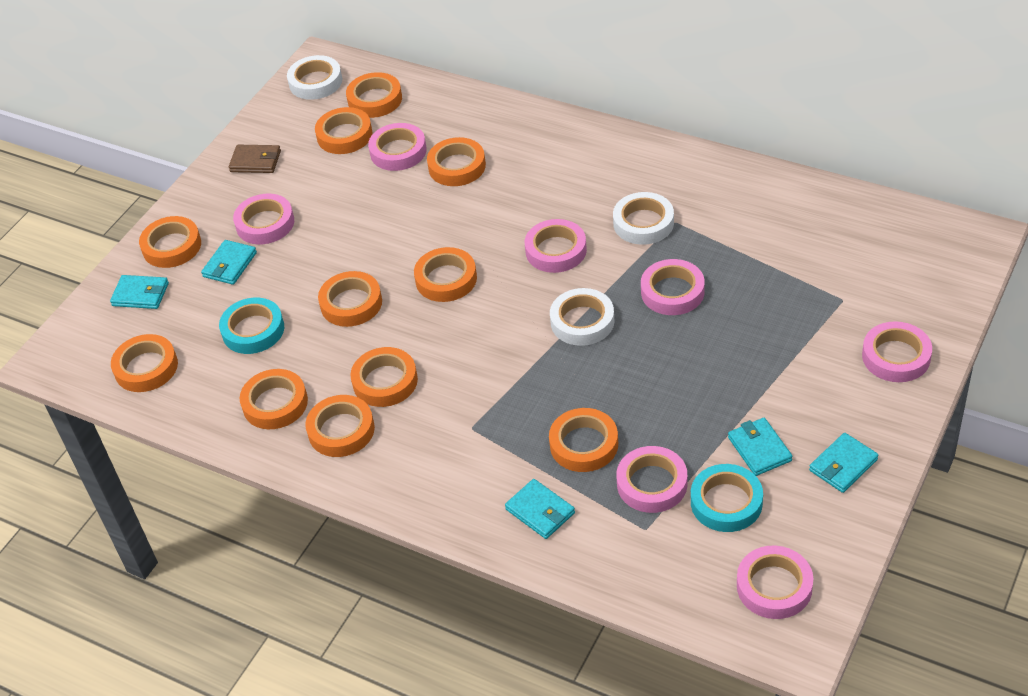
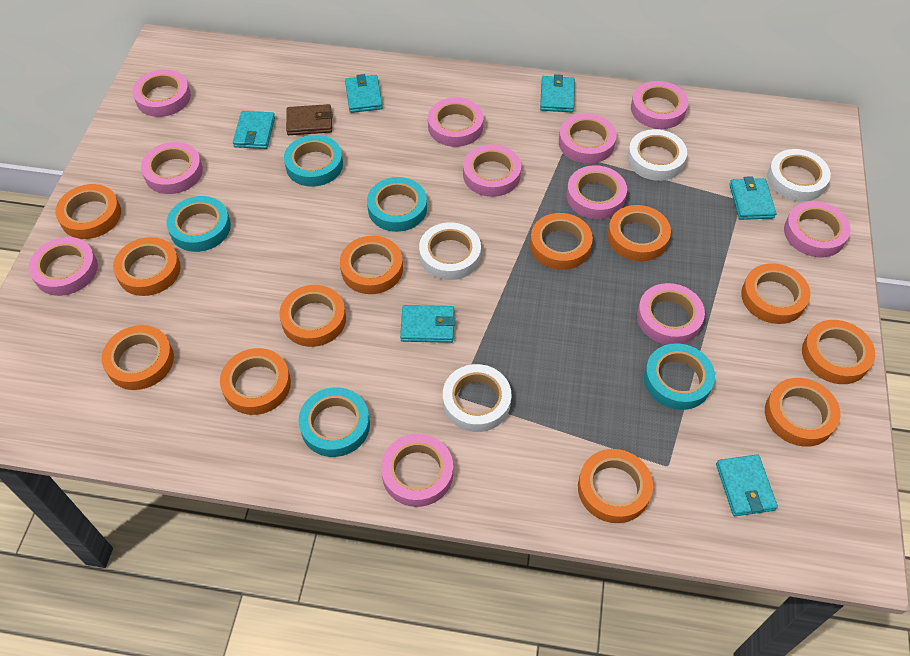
orange tape: [111,334,178,392] [139,216,201,268] [240,369,308,429] [305,395,375,457] [315,107,373,154] [318,271,382,327] [346,72,402,118] [350,347,418,407] [414,247,477,302] [427,137,486,186] [549,408,618,472] = 11 -> [55,184,121,239] [102,325,174,390] [113,237,181,296] [220,348,291,415] [279,285,346,347] [340,236,403,294] [530,213,593,270] [578,449,653,523] [608,205,671,262] [741,263,810,324] [765,378,840,447] [802,320,875,384] = 12
pink tape: [233,194,294,245] [368,123,427,171] [525,219,587,273] [616,446,688,513] [641,259,705,315] [737,546,813,619] [862,321,932,382] = 7 -> [28,237,98,296] [132,69,191,117] [141,142,203,194] [381,434,453,507] [428,97,484,147] [463,144,521,197] [559,113,617,164] [566,165,627,219] [631,81,688,129] [637,283,705,345] [784,201,851,257] = 11
turquoise tape: [219,298,284,354] [691,464,763,532] = 2 -> [166,196,231,252] [284,135,343,187] [298,387,370,457] [367,177,427,232] [644,343,715,410] = 5
turquoise wallet: [110,275,169,309] [201,240,257,285] [505,479,575,539] [728,418,792,476] [809,433,879,493] = 5 -> [233,111,275,149] [345,74,383,113] [400,305,455,343] [540,74,575,112] [716,454,778,516] [729,176,776,220] = 6
white tape: [287,55,342,100] [550,288,615,346] [613,192,674,245] = 3 -> [419,222,481,280] [443,364,511,432] [627,129,687,181] [767,149,831,202] = 4

